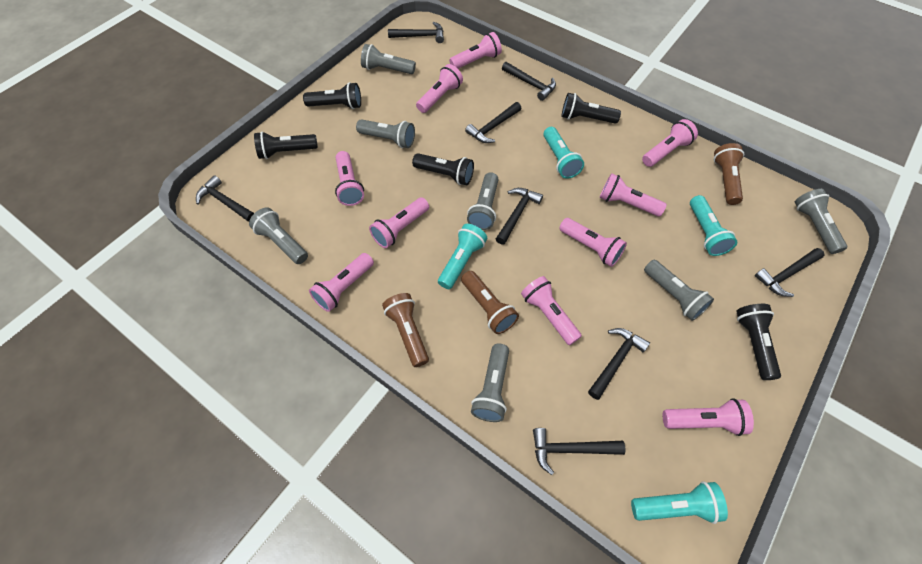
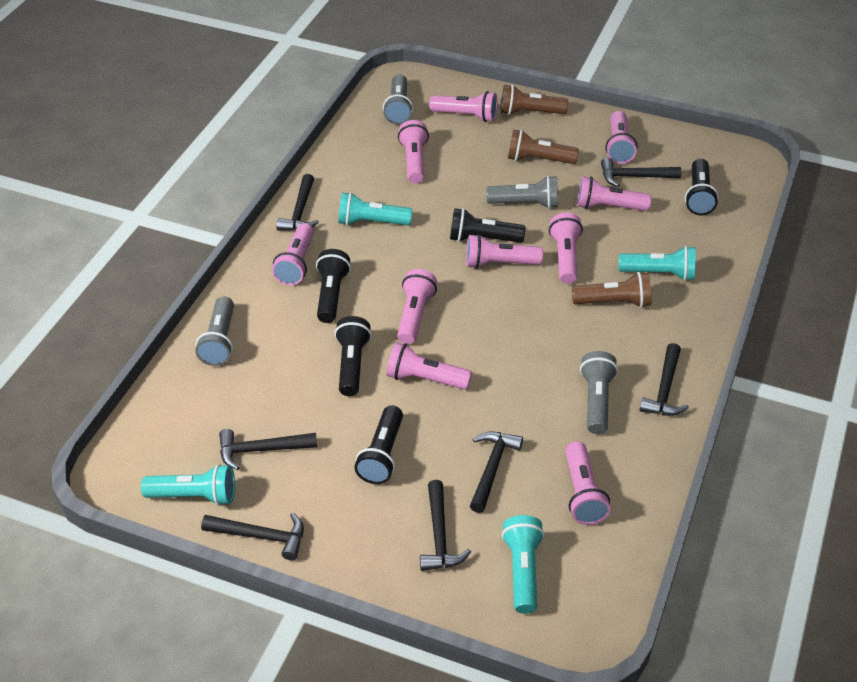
black hammer: [196,175,254,222] [388,22,444,43] [465,102,522,143] [496,188,543,245] [502,62,556,101] [533,428,625,475] [588,328,650,400] [755,248,825,297] = 8 -> [201,513,304,560] [219,429,317,470] [276,174,319,230] [420,480,471,571] [470,431,523,513] [601,158,681,187] [640,343,689,416] = 7
grey flashlight: [249,207,308,264] [356,119,415,148] [361,44,416,74] [467,172,499,230] [471,343,509,422] [644,260,714,321] [795,189,847,254] = 7 -> [195,296,234,366] [383,74,413,125] [486,176,558,209] [580,351,618,434] = 4

